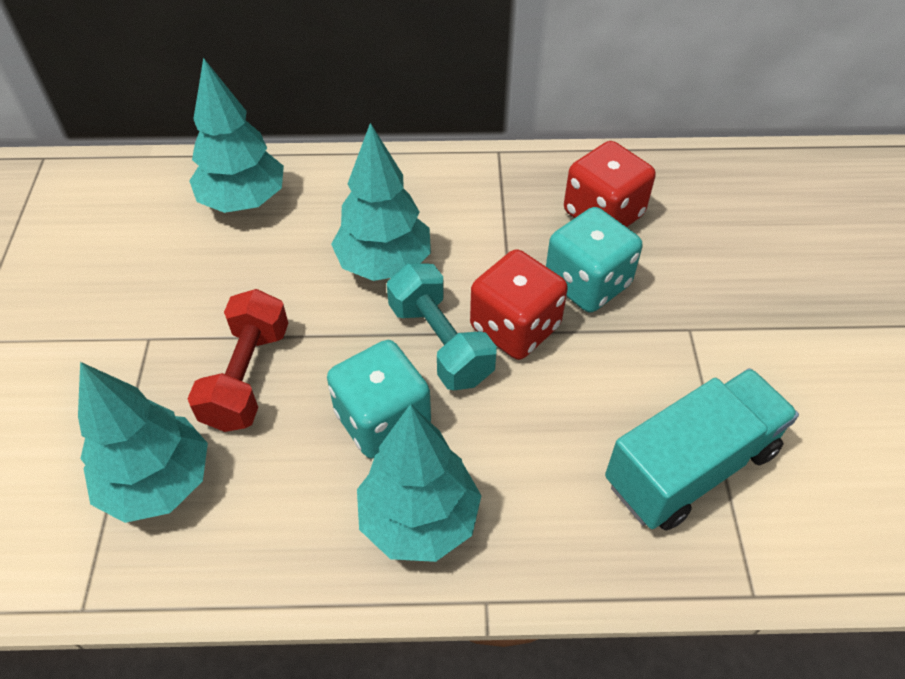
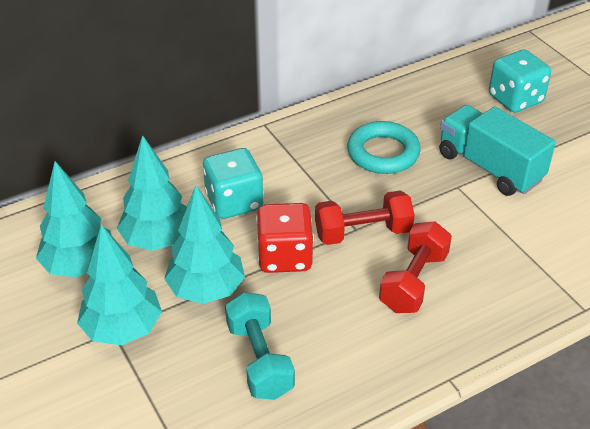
red dice: [470,249,568,360] [564,141,655,227] = 2 -> [256,203,314,273] = 1
red dumbbell: [187,289,288,432] = 1 -> [315,191,415,245] [379,221,452,313] = 2
turquoise ring: none = 0 -> [347,121,421,174] = 1

